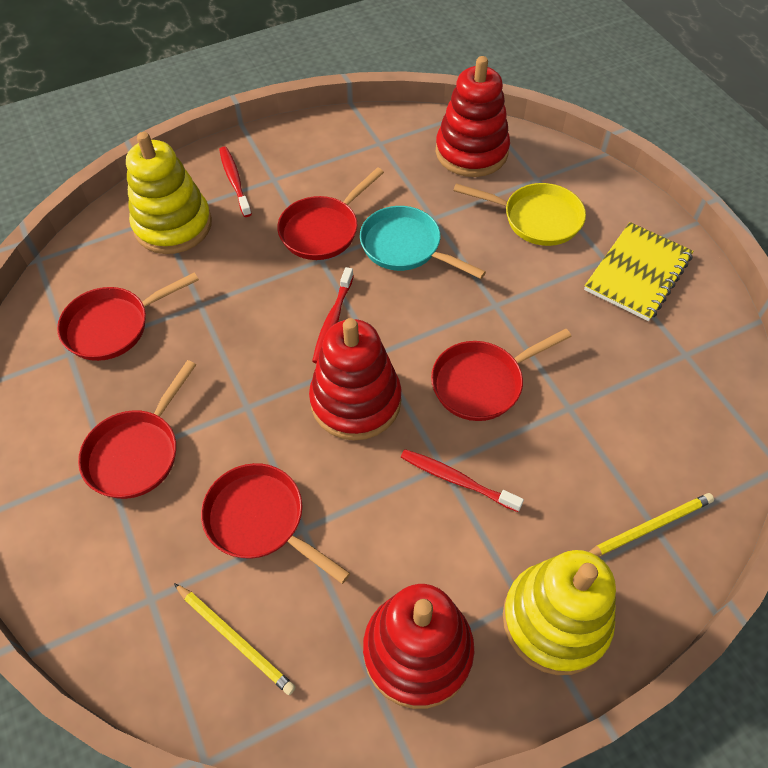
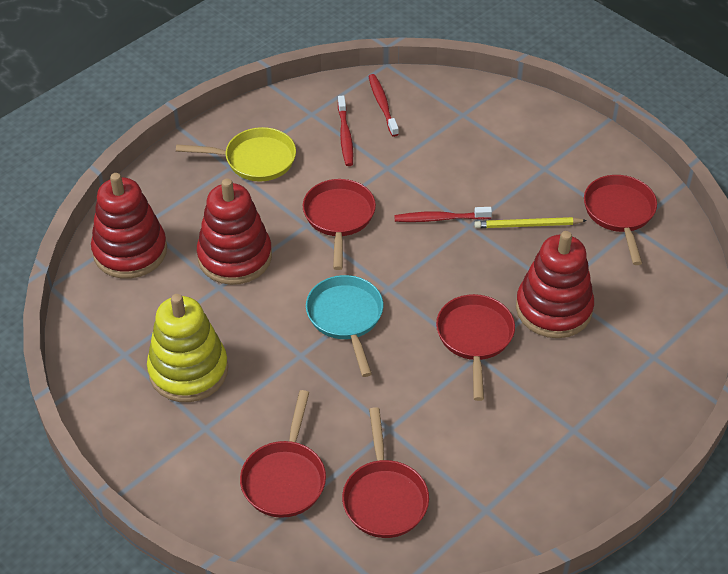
yellow notebook: [584,222,693,321] = 1 -> none = 0
yellow pencil: [174,583,296,695] [589,493,714,556] = 2 -> [474,217,587,228] = 1
yellow stacking toy: [126,132,212,254] [503,550,616,675] = 2 -> [147,294,228,402] = 1

